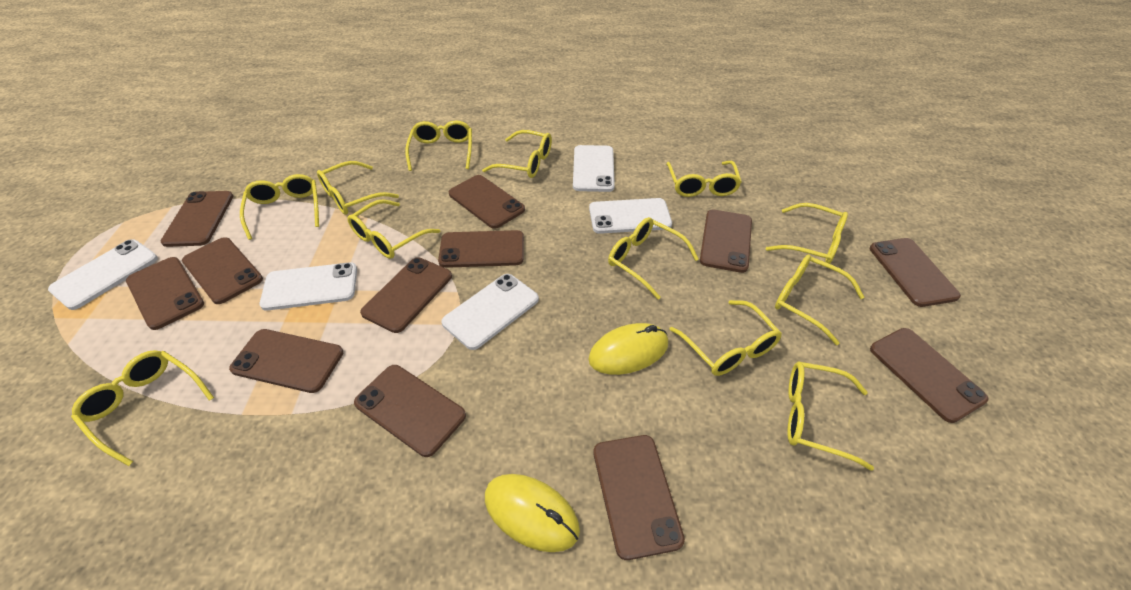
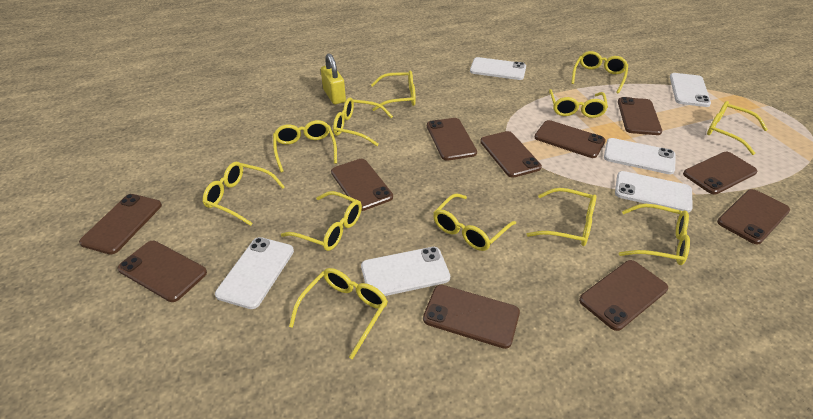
brown phone: [126,257,204,330] [160,191,233,247] [182,237,263,304] [229,329,343,393] [354,365,466,457] [360,257,452,333] [438,230,524,268] [449,175,525,229] [593,435,685,560] [700,210,752,273] [870,238,961,307] [870,328,988,423] = 12 -> [79,194,162,254] [117,241,207,302] [331,159,393,211] [423,285,520,349] [427,118,477,161] [480,131,542,178] [535,120,606,158] [579,260,668,331] [618,97,662,135] [683,152,758,194] [717,189,790,244] = 11
white phone: [48,240,158,310] [260,263,357,310] [441,274,539,350] [573,145,615,192] [589,198,672,234] = 5 -> [215,237,294,309] [361,247,450,296] [470,57,526,80] [604,138,676,174] [615,171,693,213] [670,73,711,107] = 6
yellow mouse: [485,474,580,552] [588,323,668,375] = 2 -> none = 0
yellow padlock: none = 0 -> [321,53,346,104] = 1

